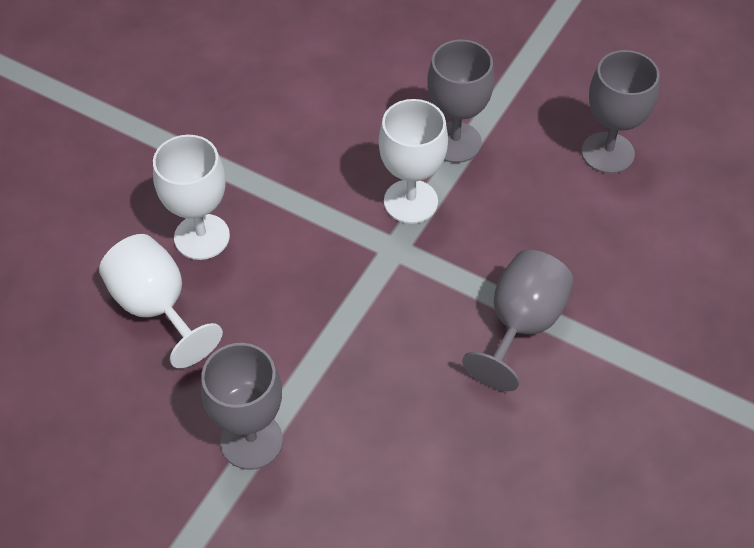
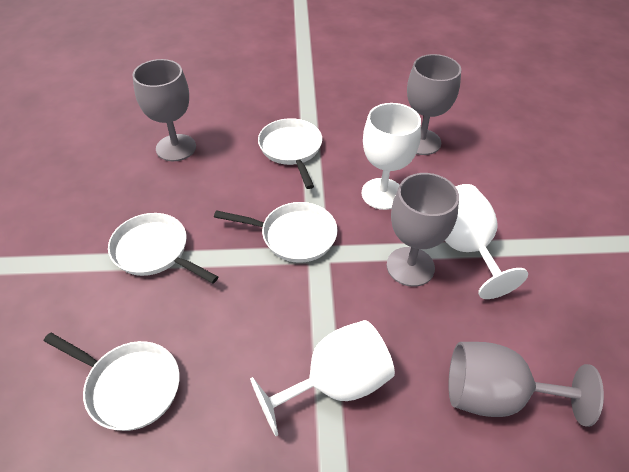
white pan: none = 0 -> [44,333,180,431] [108,213,218,284] [214,202,337,263] [258,118,322,189] = 4

